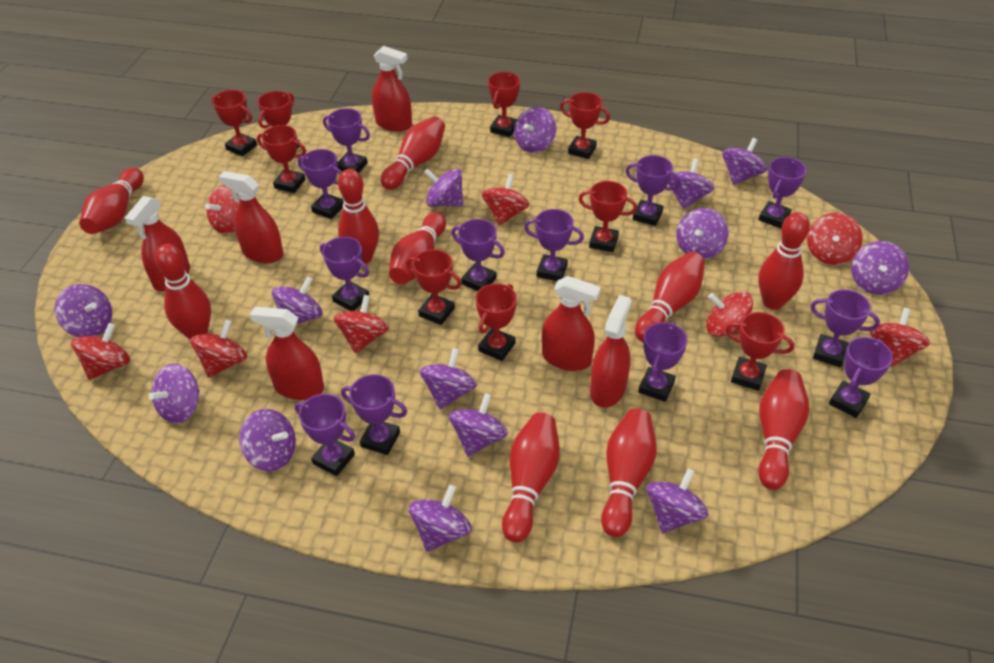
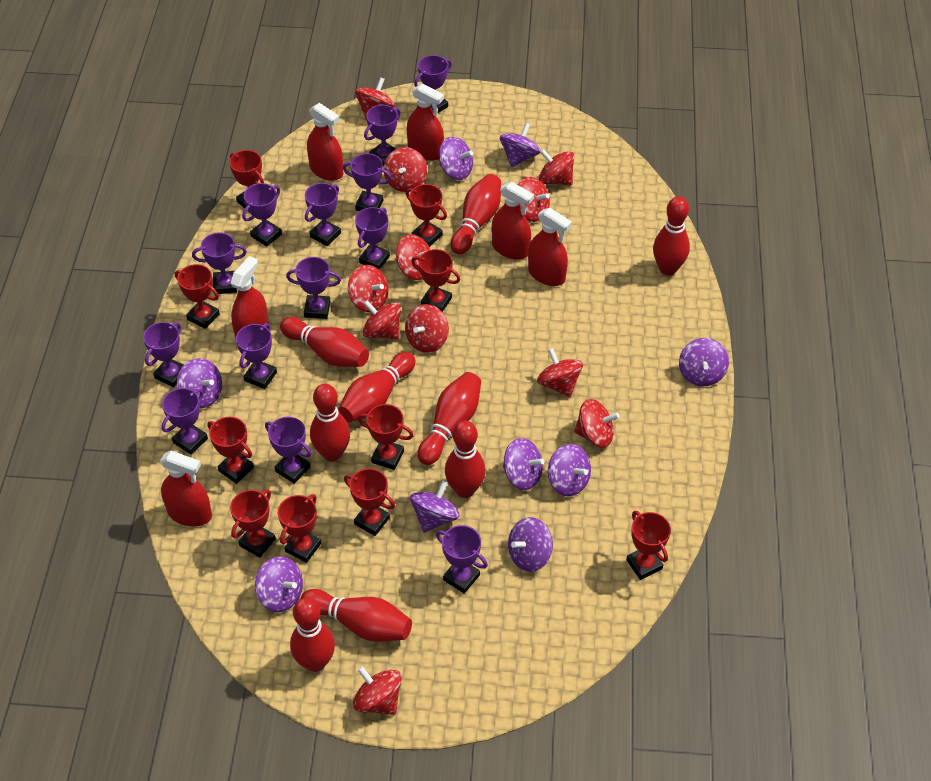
purple spinning top: [55,284,112,337] [149,363,200,424] [239,409,296,471] [272,276,323,324] [409,485,472,552] [420,348,477,410] [424,168,463,207] [449,393,508,457] [514,107,556,153] [646,468,709,534] [668,159,714,209] [676,208,729,260] [722,138,767,185] [851,241,909,295] = 14 -> [177,358,222,408] [255,556,303,612] [410,481,459,533] [439,137,473,180] [500,123,541,167] [503,438,544,490] [508,517,553,572] [548,444,591,496] [679,338,729,386] = 9
purple trophy: [295,394,355,476] [298,149,344,219] [320,237,369,311] [323,108,370,173] [341,374,407,455] [451,219,505,291] [524,209,584,281] [626,155,681,226] [638,322,688,402] [758,157,807,228] [811,289,880,367] [829,337,893,418] = 12 -> [143,322,183,387] [161,388,208,455] [192,233,247,294] [236,323,277,389] [242,183,282,247] [265,417,312,484] [286,257,341,319] [305,183,341,246] [343,153,392,211] [355,207,390,270] [364,105,401,166] [414,55,452,114] [436,525,488,594] = 13
red bowling pin: [79,167,144,234] [155,244,211,339] [338,169,379,264] [381,116,445,190] [389,212,446,284] [502,412,560,542] [601,408,657,537] [635,252,705,342] [758,212,810,310] [758,369,809,490] = 10 -> [280,317,369,367] [290,598,335,672] [301,589,412,642] [310,384,350,461] [338,352,416,422] [417,372,481,465] [445,421,486,498] [451,174,501,255] [653,196,690,275] = 9
red spinning top: [71,323,130,380] [190,320,247,378] [205,185,240,234] [333,295,389,354] [481,174,530,226] [706,291,753,336] [807,213,863,265] [870,308,930,367] = 8 -> [348,265,388,312] [353,666,402,715] [355,77,395,121] [363,300,401,340] [384,147,427,192] [396,234,430,280] [405,304,449,353] [518,177,550,222] [537,348,583,397] [539,149,574,186] [574,399,620,448] = 11
red trophy: [211,90,257,156] [257,125,306,193] [258,91,300,149] [406,249,462,325] [475,283,517,361] [488,72,520,137] [560,92,610,159] [579,181,637,252] [725,312,794,391] = 9 -> [175,264,220,329] [208,417,254,484] [229,150,264,211] [230,489,276,558] [278,494,321,563] [344,468,395,536] [358,404,414,470] [406,184,447,247] [411,249,460,312] [626,511,671,580] = 10

